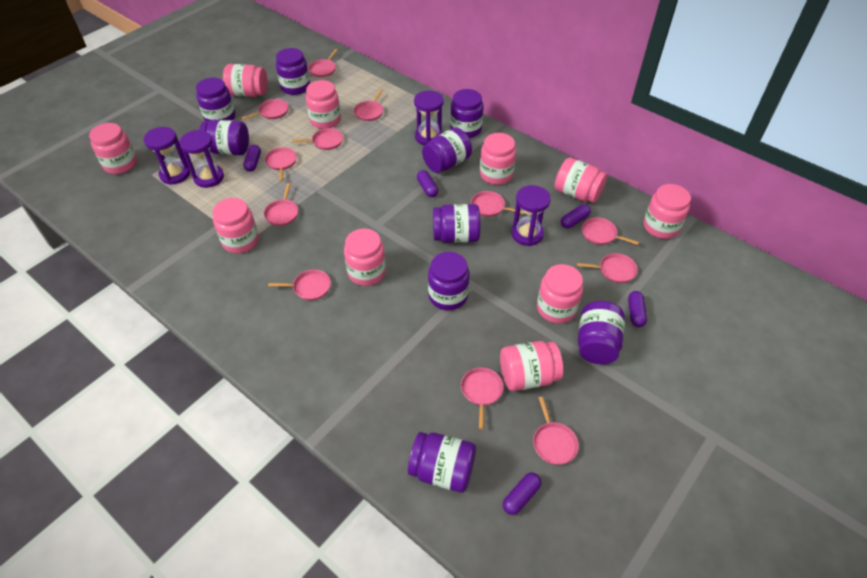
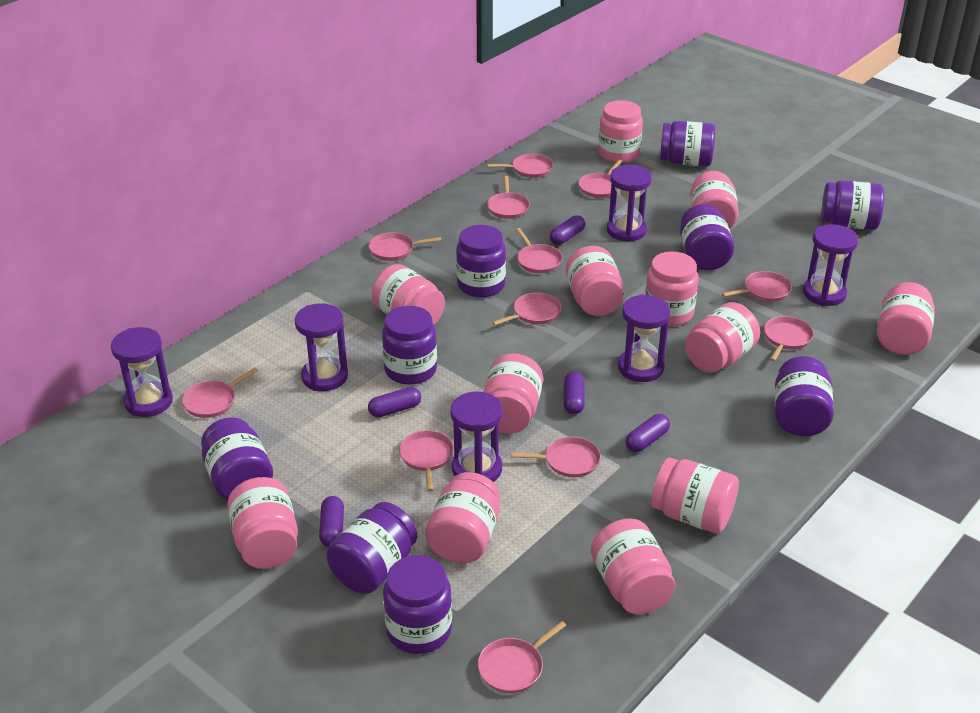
pink jar: [89,123,137,174] [213,198,259,253] [223,64,268,97] [306,80,341,129] [344,228,386,286] [480,133,516,185] [500,341,563,391] [537,264,583,324] [555,157,607,203] [644,184,691,239] = 10 -> [227,477,298,569] [372,264,445,325] [425,472,500,563] [483,353,543,434] [566,246,623,316] [591,519,675,614] [598,100,643,163] [645,252,699,326] [651,458,739,534] [685,302,760,373] [690,171,739,229] [877,282,935,355] = 12
purple hourglass: [144,127,190,185] [179,130,224,188] [414,90,444,145] [512,185,551,246] = 4 -> [111,327,173,417] [295,303,348,391] [450,392,503,482] [607,165,652,242] [618,294,670,382] [803,224,858,306] = 6

